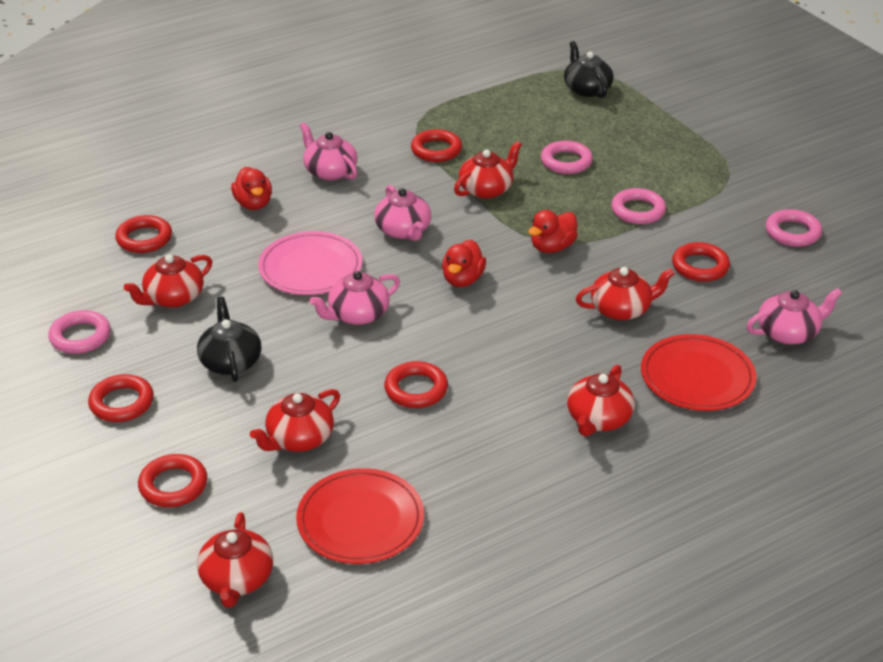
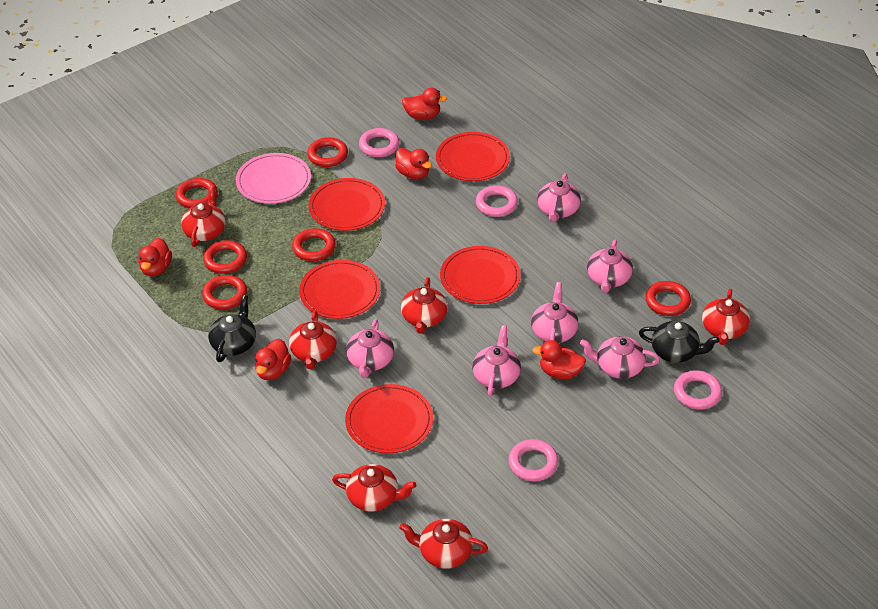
pink teapot: [300,122,357,180] [309,271,400,325] [374,185,431,241] [747,288,842,344] = 4 -> [346,319,394,378] [472,325,521,396] [531,282,578,343] [537,173,581,222] [580,336,660,379] [587,240,633,293] = 6
red duck: [231,167,272,210] [442,240,486,287] [528,210,578,253] = 3 -> [138,238,172,277] [255,339,291,380] [395,148,432,179] [402,88,447,120] [532,340,586,380] = 5
red plate: [296,468,424,564] [641,334,756,411] = 2 -> [299,260,380,319] [308,178,385,231] [345,384,433,454] [436,132,510,181] [440,246,521,304] = 5

